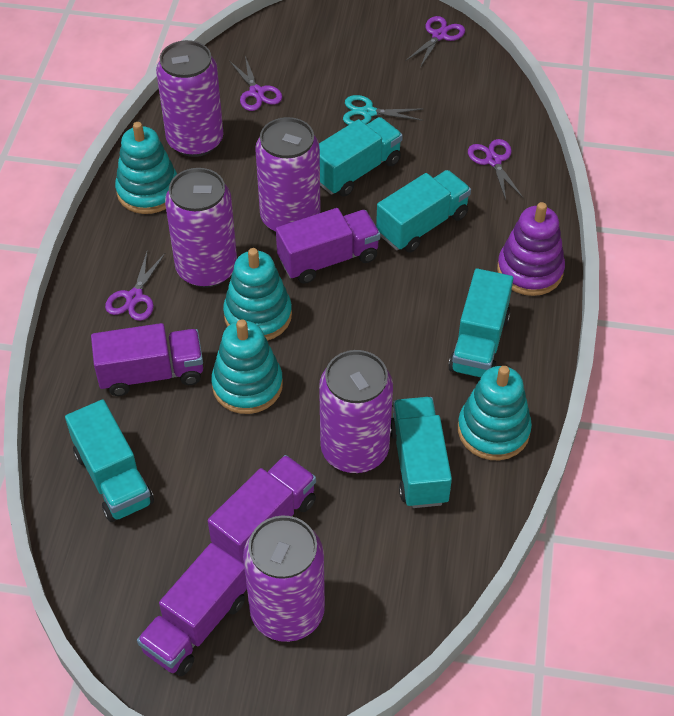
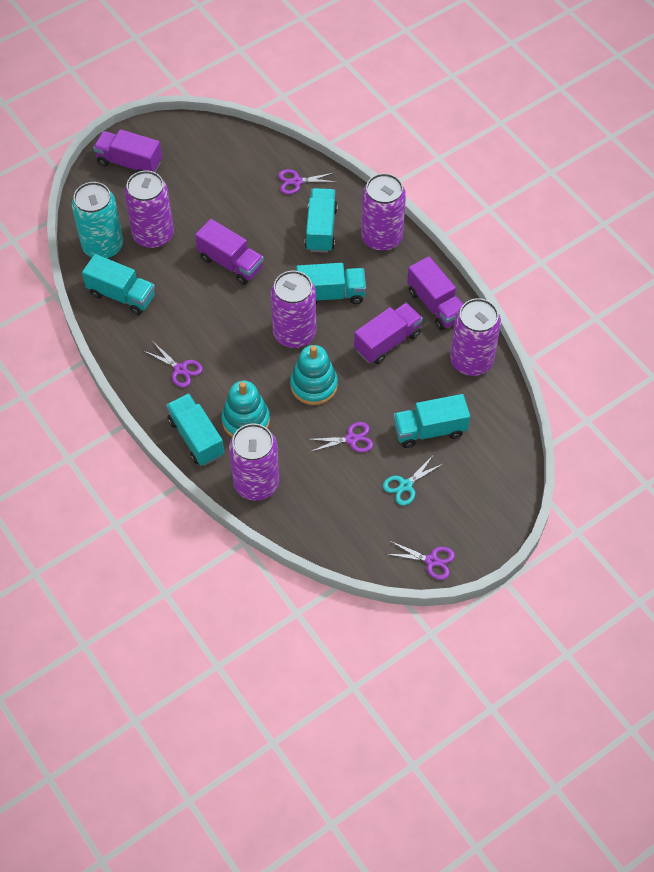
purple stacking toy: [497,202,565,296] = 1 -> none = 0
turquoise can: none = 0 -> [72,182,123,259] = 1
turquoise stacking toy: [115,122,177,214] [211,319,283,414] [223,248,292,341] [458,366,532,460] = 4 -> [221,381,270,437] [290,345,338,405] = 2

